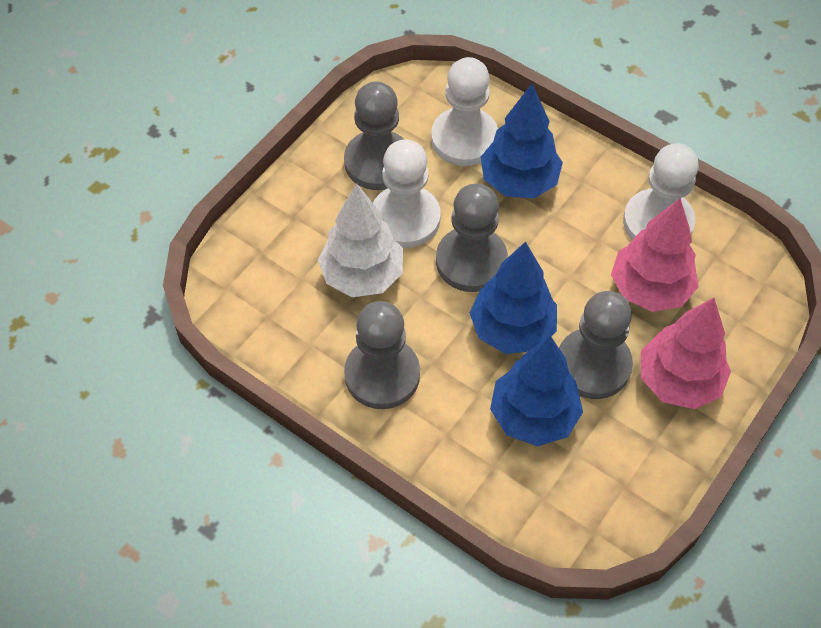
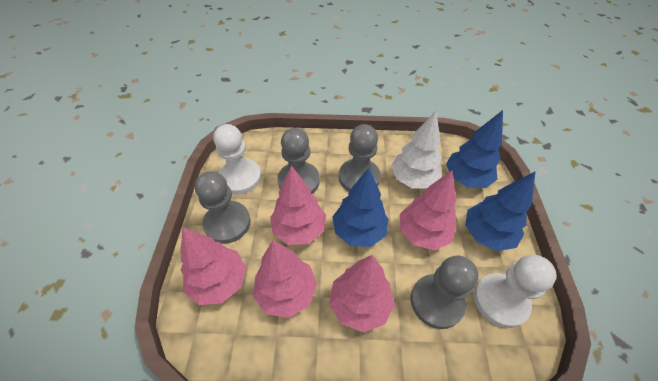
pink tree: [611,198,699,312] [641,298,731,409] = 2 -> [181,227,246,305] [253,240,317,318] [270,166,326,245] [329,255,395,332] [400,171,456,250] = 5
white pawn: [373,139,441,248] [431,57,498,166] [623,143,699,240] = 3 -> [213,124,261,194] [474,254,557,328] = 2

